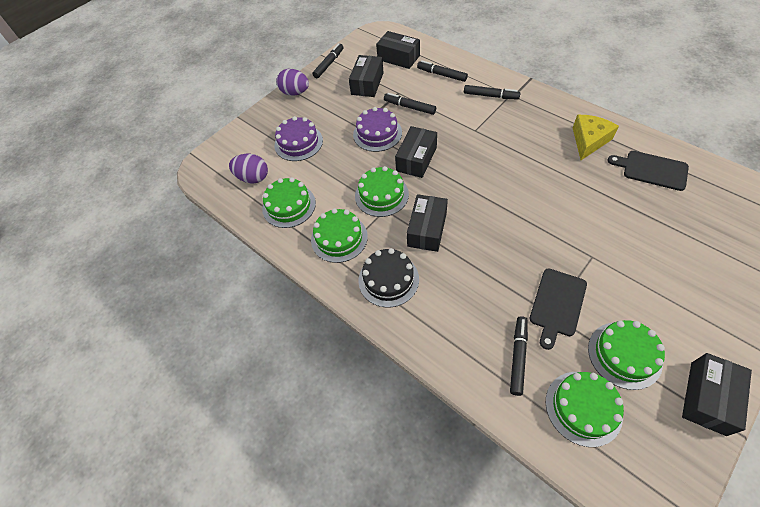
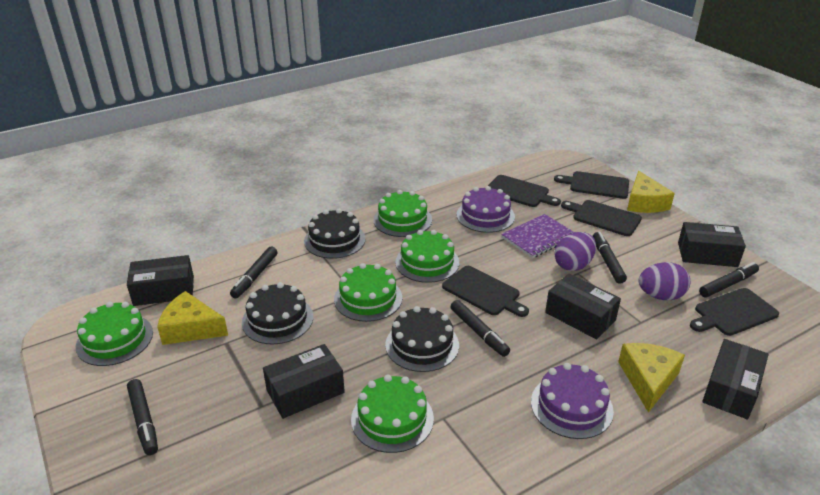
black cake: [358,248,419,307] = 1 -> [242,282,313,344] [304,209,366,259] [385,306,459,372] = 3
black cutting board: [530,268,587,350] [608,151,689,191] = 2 -> [442,266,529,317] [488,175,561,207] [554,171,629,199] [561,200,642,236] [690,288,779,336] = 5
purple notebook: none = 0 -> [501,214,575,258] = 1
yellow cheese: [573,115,619,160] = 1 -> [157,291,228,345] [618,343,685,413] [627,171,675,213] = 3

